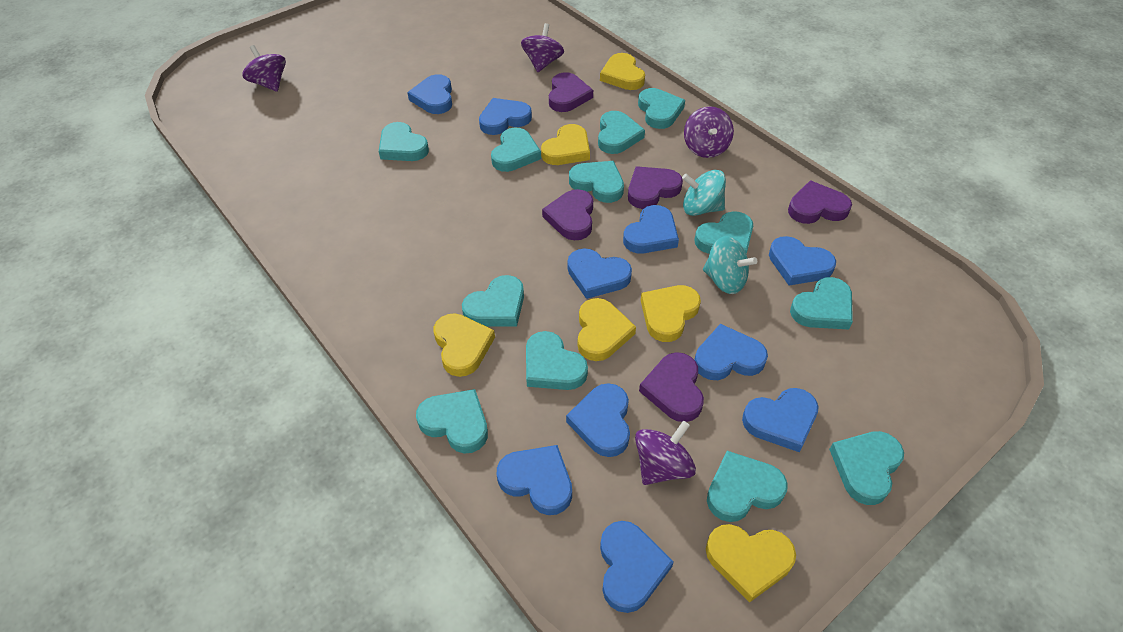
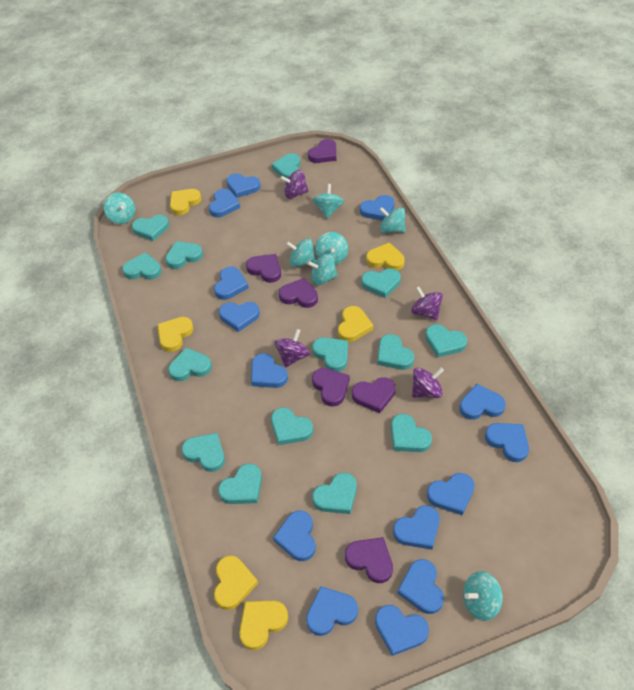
blue heart: [407,74,452,114] [479,98,532,135] [497,445,572,515] [566,383,630,457] [568,248,632,299] [600,521,674,613] [623,205,679,253] [694,324,768,380] [742,388,819,452] [769,236,836,285] = 10 -> [209,189,240,217] [214,267,249,300] [219,302,260,332] [226,173,261,198] [251,353,288,388] [273,510,316,561] [306,586,358,636] [360,195,395,221] [375,605,429,656] [393,505,440,550] [397,559,444,614] [427,473,475,515] [460,384,506,420] [485,423,529,462] = 14
purple heart: [542,189,593,240] [549,72,593,112] [628,166,683,209] [639,352,704,422] [788,181,852,224] = 5 -> [246,254,281,283] [279,278,318,308] [308,139,336,163] [312,368,350,407] [345,537,393,583] [352,377,395,413] = 6
turquoise heart: [379,122,429,161] [416,389,488,453] [462,275,524,327] [491,128,541,172] [526,331,588,390] [569,161,624,203] [598,111,645,154] [638,88,685,129] [694,211,753,254] [707,451,788,522] [790,277,853,329] [829,431,904,505] = 12 -> [122,252,161,280] [132,215,169,241] [165,241,203,269] [168,348,212,381] [182,433,225,472] [218,463,262,504] [271,407,313,445] [272,153,301,179] [312,337,348,372] [312,473,357,514] [362,269,401,298] [377,334,414,370] [391,414,432,452] [425,324,467,358] = 14
turquoise spinning top: [682,170,726,216] [703,236,757,294] = 2 -> [103,193,135,224] [286,238,316,267] [307,253,338,285] [313,184,344,219] [315,232,348,265] [379,207,406,233] [463,571,503,621] = 7

